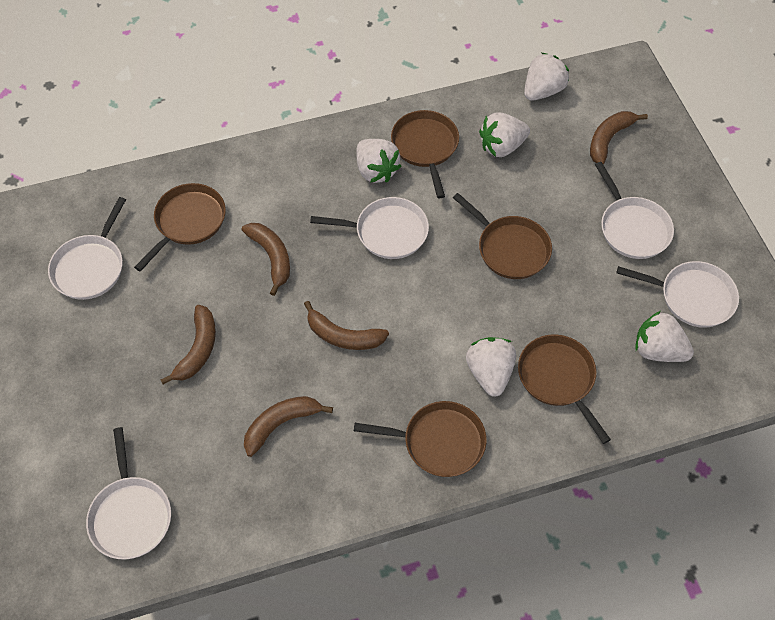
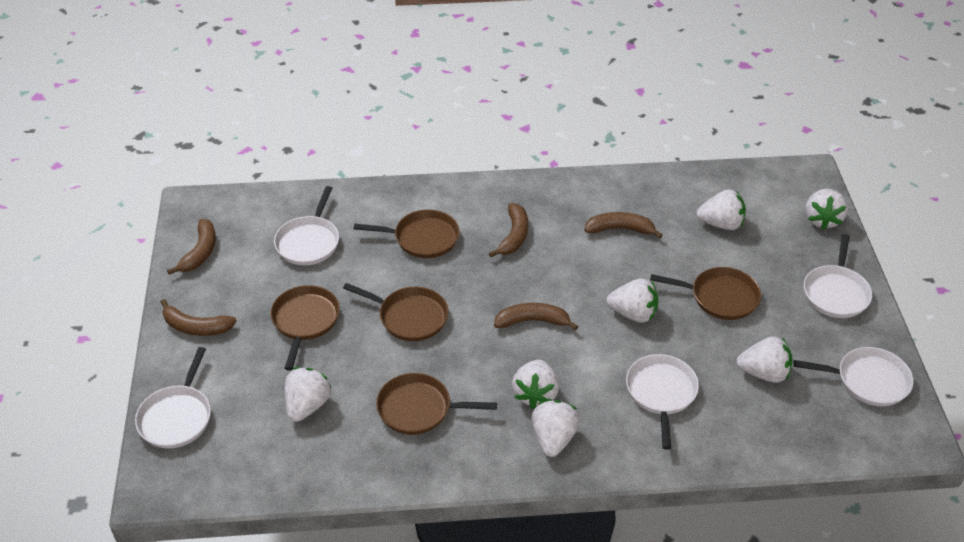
white strawberry: [356,139,401,183] [466,337,516,397] [479,113,530,157] [524,53,569,101] [635,311,694,362] = 5 -> [285,367,332,422] [512,360,559,409] [531,400,580,457] [607,279,658,323] [696,190,746,230] [736,336,793,383] [805,189,848,230] = 7

